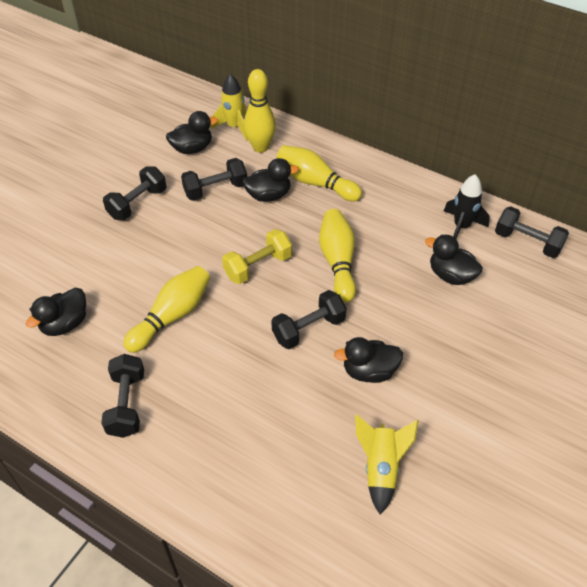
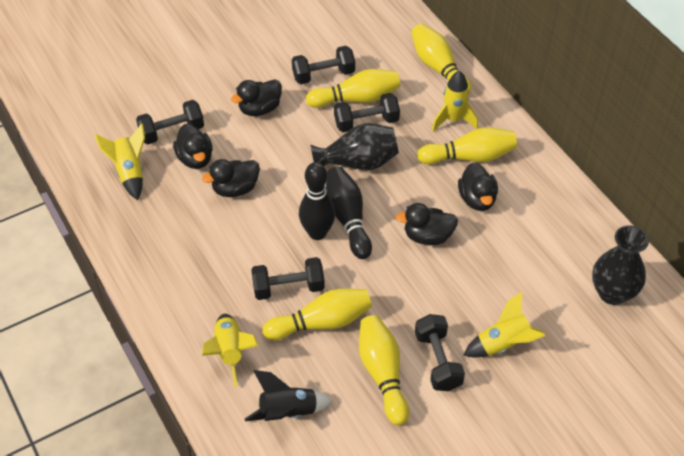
black bowling pin: none = 0 -> [299,162,335,240] [326,166,372,259] = 2
black vase: none = 0 -> [311,123,399,170] [592,225,649,305] = 2
yellow bowling pin: [123,266,210,353] [244,69,276,153] [276,145,362,202] [319,209,356,303] = 4 -> [263,289,372,340] [306,69,400,108] [359,315,409,425] [411,24,471,95] [417,127,517,164] = 5
yellow dumbbell: [222,229,292,284] = 1 -> none = 0
yellow rocket: [211,74,248,141] [355,415,419,515] = 2 -> [95,123,145,200] [202,314,259,387] [432,71,478,131] [463,291,545,358] = 4

